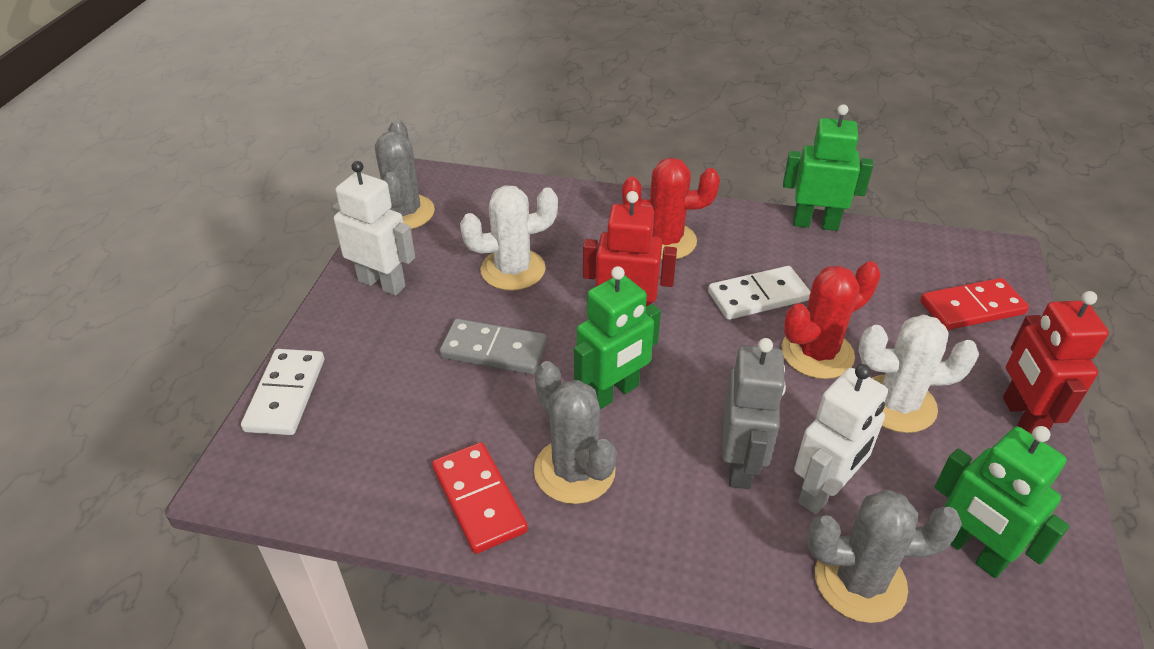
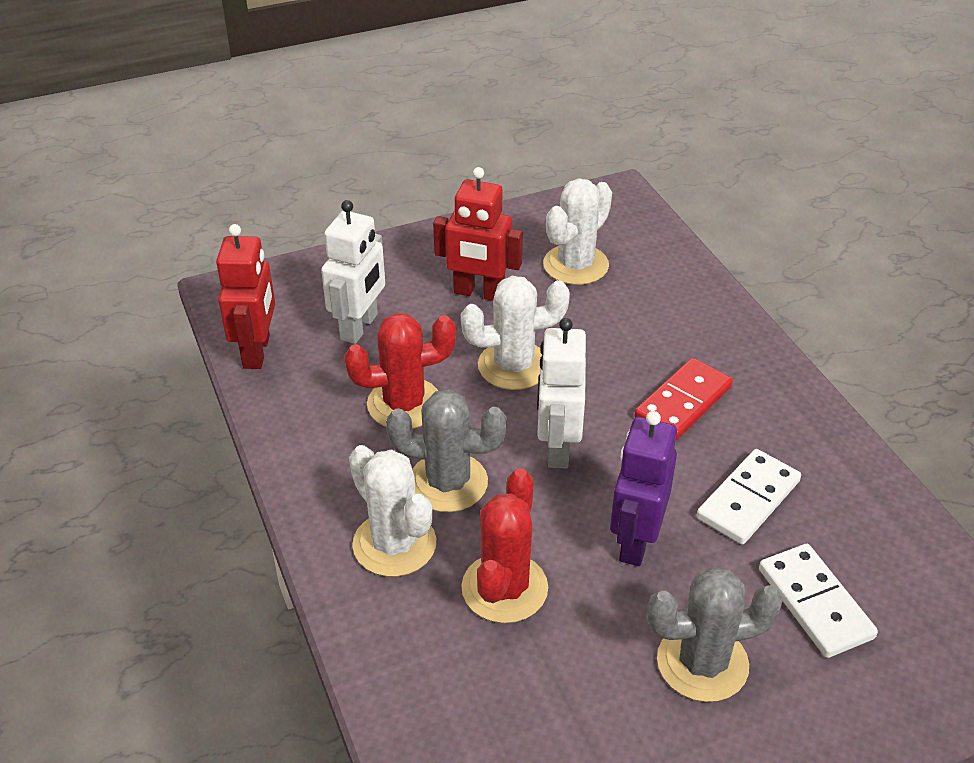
green robot: [574,266,661,409] [783,104,873,231] [934,426,1069,578] = 3 -> none = 0
grey cactus: [375,120,435,229] [534,361,617,504] [807,490,962,623] = 3 -> [386,389,507,512] [647,567,783,702] = 2
grey domino: [439,319,547,375] = 1 -> none = 0
grey robot: [722,338,786,489] = 1 -> none = 0
purple robot: none = 0 -> [610,411,677,566] = 1
red domino: [432,442,528,554] [920,278,1029,330] = 2 -> [635,358,733,440] = 1
white cactus: [460,185,558,291] [859,314,979,433] = 2 -> [349,445,436,577] [461,276,570,390] [543,178,612,285] = 3

